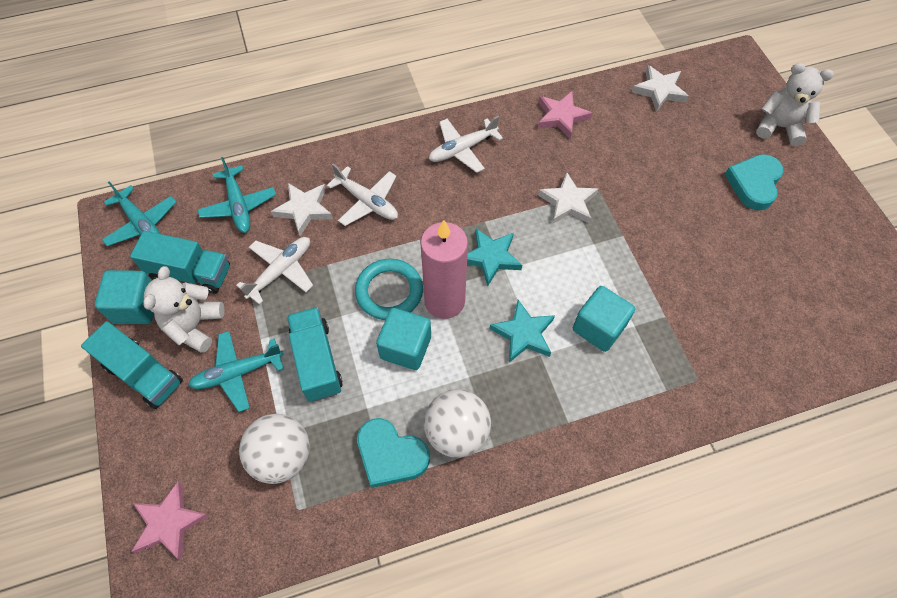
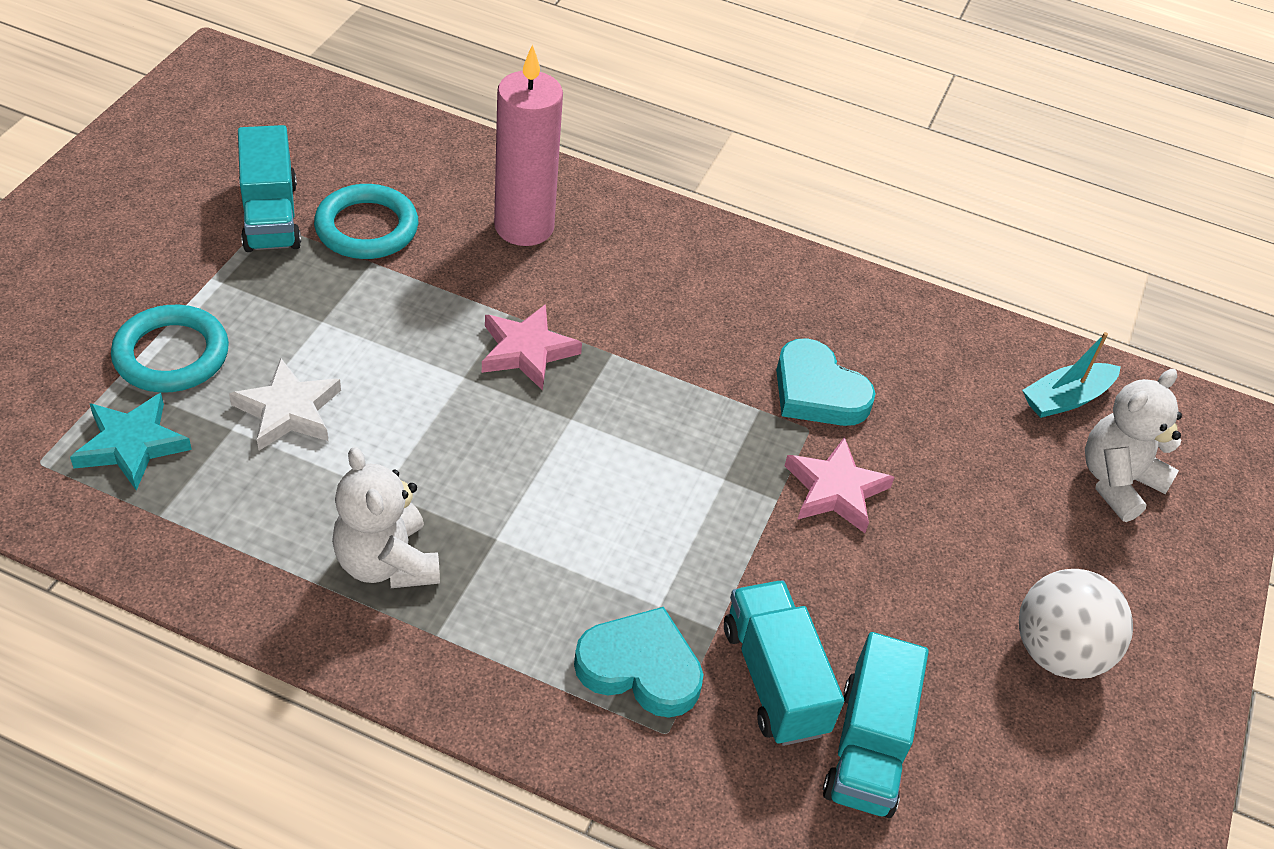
turquoise boat: none = 0 -> [1022,332,1121,418] = 1
turquoise cube: [95,270,154,324] [376,308,431,370] [573,286,635,352] = 3 -> none = 0
turquoise plane: [102,181,176,246] [188,331,284,412] [198,157,276,233] = 3 -> none = 0
turquoise ring: [355,259,423,320] = 1 -> [111,305,229,393] [314,184,418,259] = 2
turquoise star: [467,229,522,286] [489,300,555,363] = 2 -> [70,393,192,491] = 1
white ball: [239,414,310,484] [424,389,491,458] = 2 -> [1019,569,1133,679] = 1
white plane: [236,237,313,305] [327,164,398,226] [429,116,503,173] = 3 -> none = 0
white star: [271,183,333,236] [538,172,598,224] [632,65,689,112] = 3 -> [229,358,341,451] = 1

